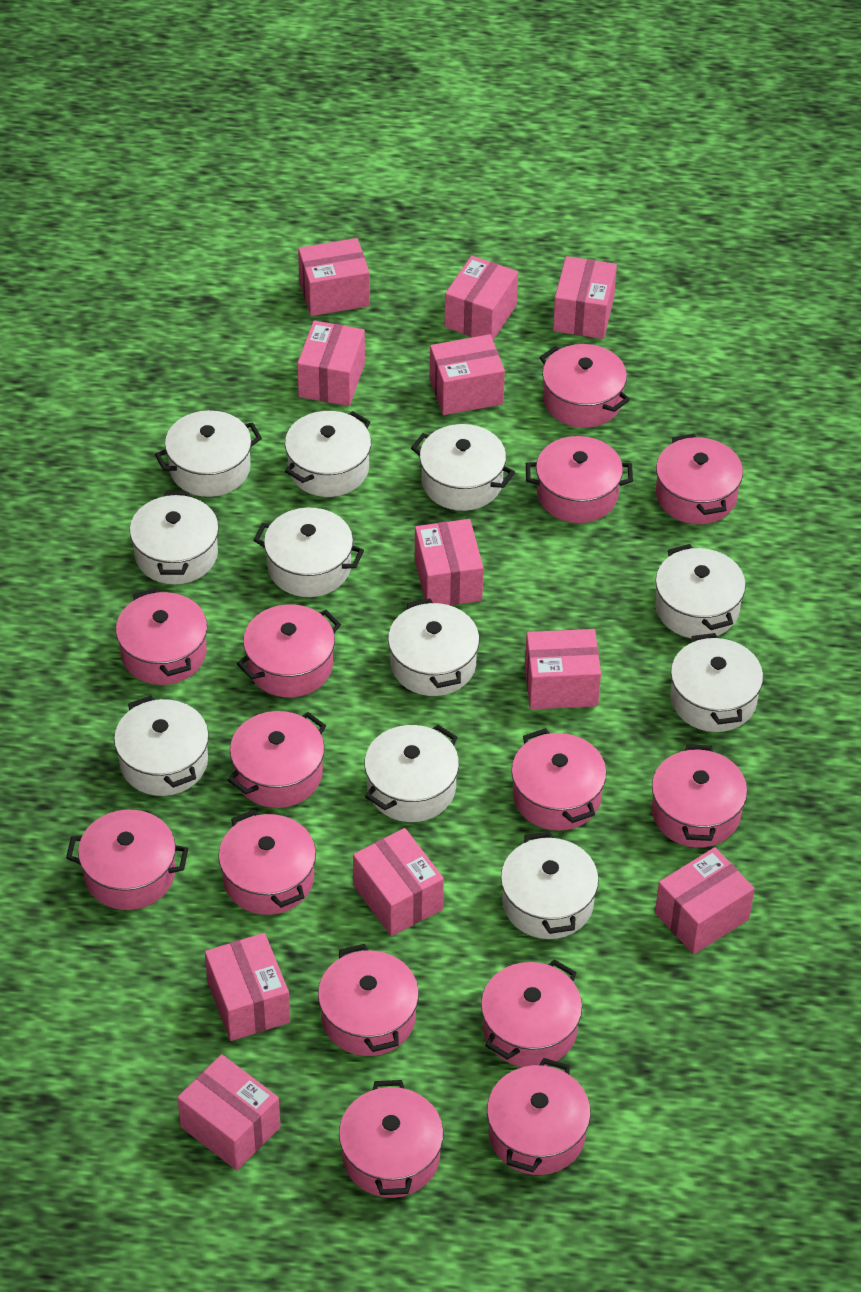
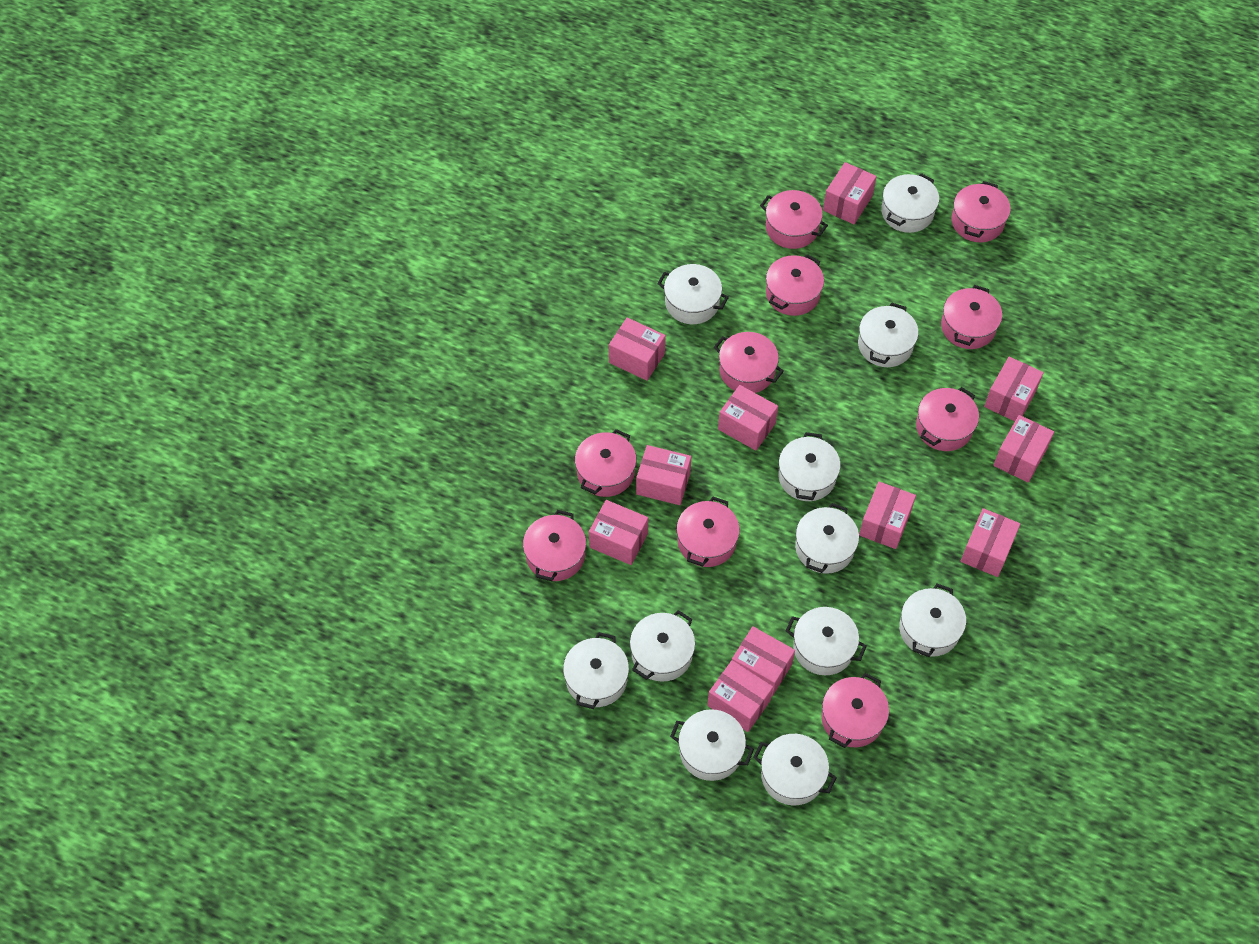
pink pot: [66,810,188,910] [116,588,207,685] [218,810,316,915] [228,711,326,808] [237,604,341,698] [318,944,419,1056] [339,1080,444,1198] [481,959,582,1067] [487,1058,591,1175] [511,728,607,831] [526,436,633,523] [539,344,630,428] [652,744,747,848] [656,434,743,524] = 14 -> [523,510,586,581] [575,429,636,497] [676,497,740,567] [714,332,784,393] [760,190,828,249] [766,254,824,316] [821,673,889,748] [916,387,979,451] [941,285,1002,349] [952,181,1011,242] = 10

